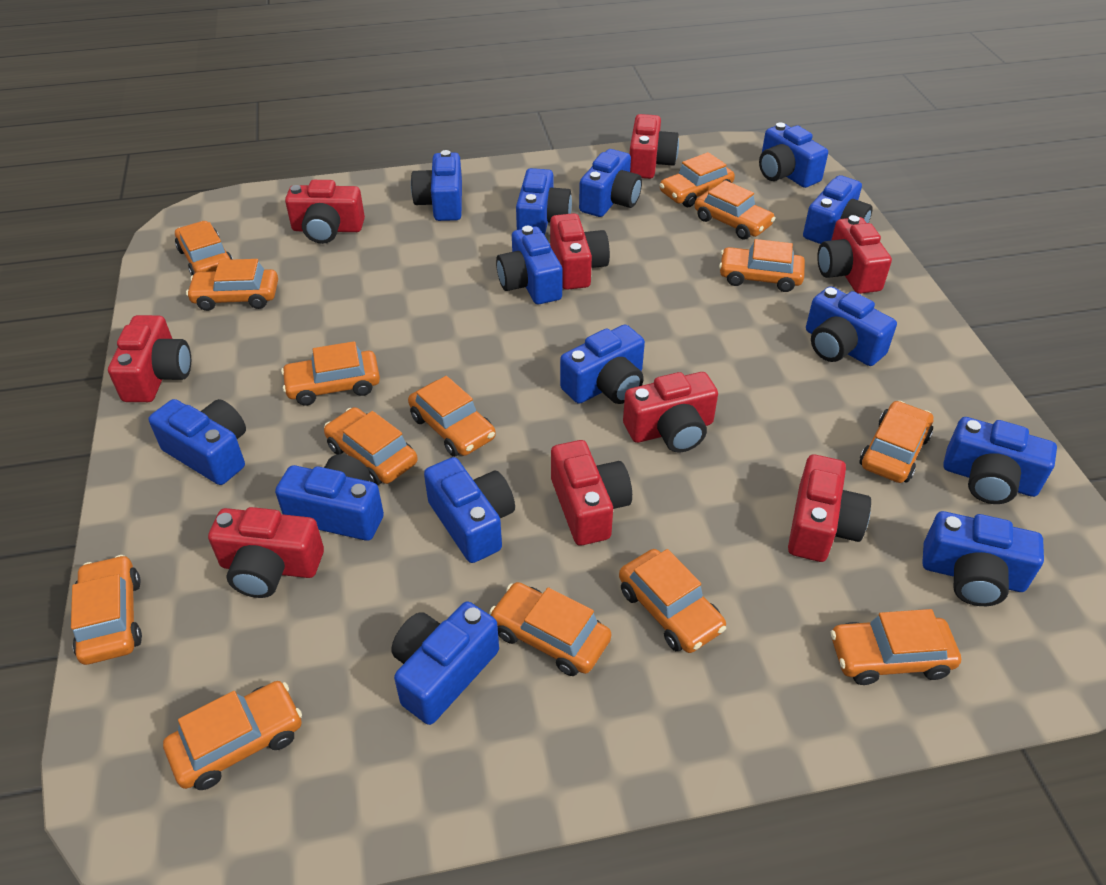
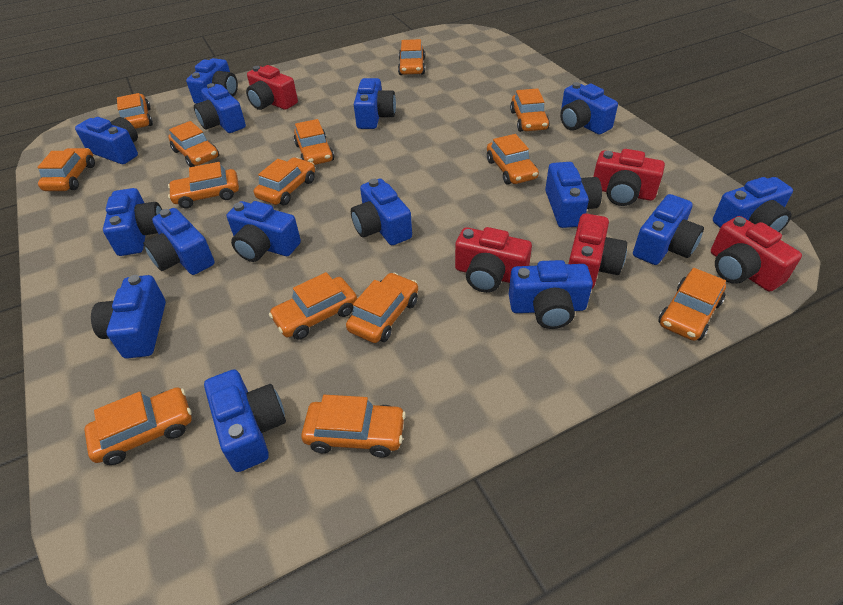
blue camera: [148,399,246,485] [275,454,384,541] [391,601,499,725] [411,150,462,221] [424,457,515,563] [496,226,563,304] [516,168,572,235] [560,324,645,404] [579,149,642,217] [759,123,828,188] [803,175,873,244] [806,286,897,366] [923,511,1044,606] [943,417,1057,504] = 14 -> [75,117,138,164] [91,275,166,359] [103,188,162,256] [143,208,214,275] [186,58,238,104] [194,83,246,133] [204,369,286,472] [227,201,301,262] [351,178,412,245] [354,78,396,129] [509,260,593,329] [545,162,602,228] [560,82,618,135] [633,194,704,265] [713,177,793,232] = 15
red camera: [108,315,191,402] [208,507,324,598] [285,180,365,244] [550,213,610,290] [551,440,632,545] [623,372,718,453] [629,114,679,179] [788,454,871,562] [817,215,892,294] = 9 -> [246,65,298,110] [455,227,532,293] [568,213,627,289] [593,149,665,206] [711,216,802,292] = 5

